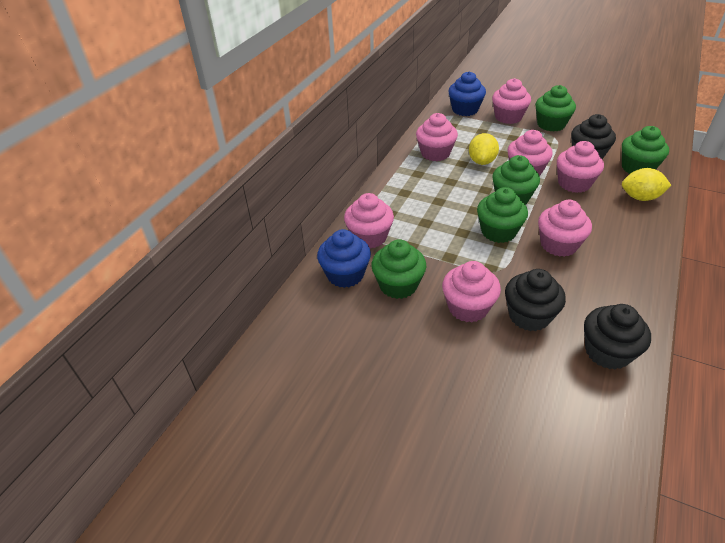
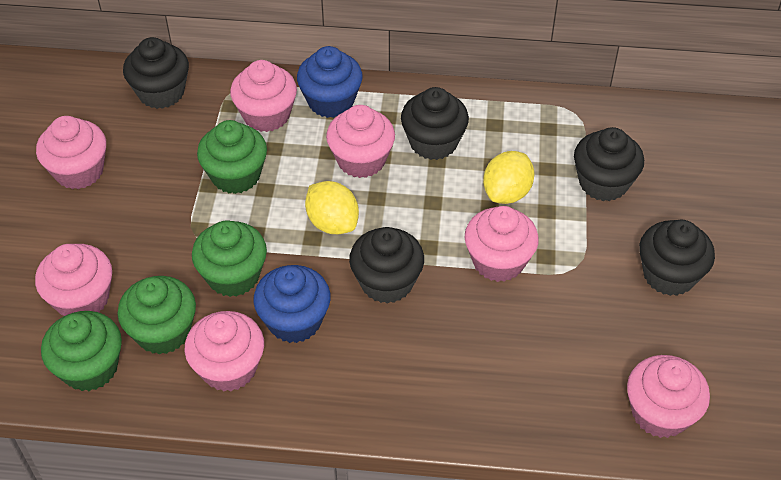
black cupcake: [505,269,566,331] [571,114,616,159] [584,304,651,370] = 3 -> [123,37,189,109] [349,227,424,304] [401,87,469,160] [574,127,644,201] [639,220,715,296] = 5
green cupcake: [371,239,426,299] [477,187,528,243] [492,155,540,205] [535,85,576,132] [622,126,669,174] = 5 -> [41,311,122,391] [118,276,196,355] [192,220,267,297] [197,120,267,194] = 4

